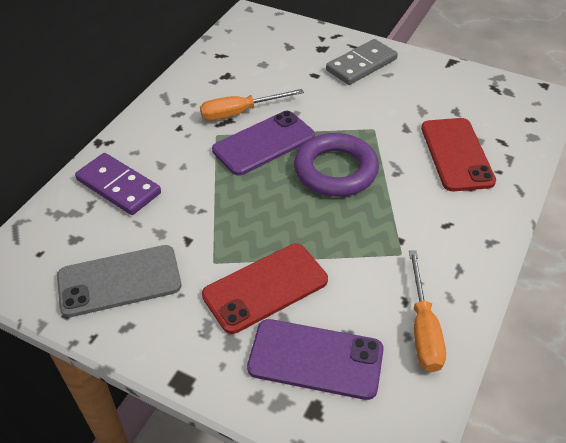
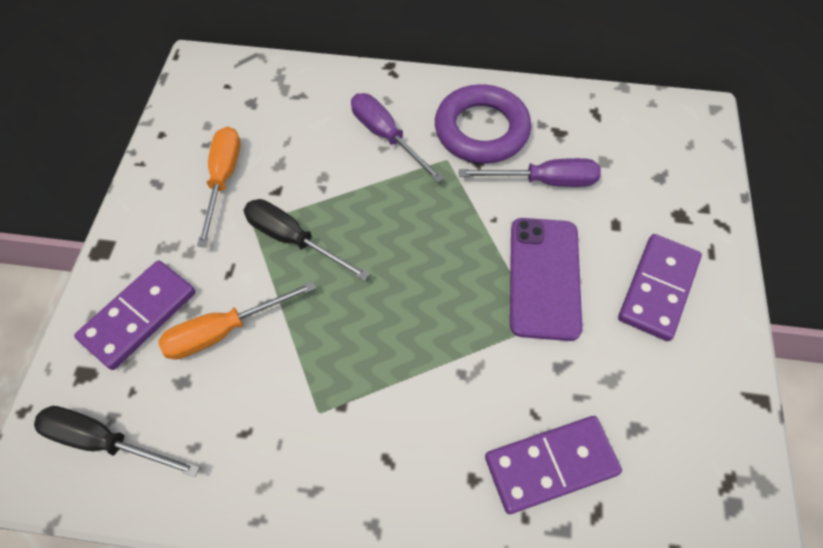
black screwdriver: none = 0 -> [34,406,200,477] [243,199,370,281] = 2
grey domino: [326,39,398,85] = 1 -> none = 0
grey phone: [57,245,181,317] = 1 -> none = 0
purple domino: [75,153,161,215] = 1 -> [74,260,195,370] [485,416,622,514] [618,234,702,341] = 3
purple phone: [212,111,315,176] [247,319,384,400] = 2 -> [510,218,582,341] = 1
purple screwdriver: none = 0 -> [351,93,444,183] [459,158,601,187] = 2
red phone: [202,244,328,334] [421,118,496,191] = 2 -> none = 0

